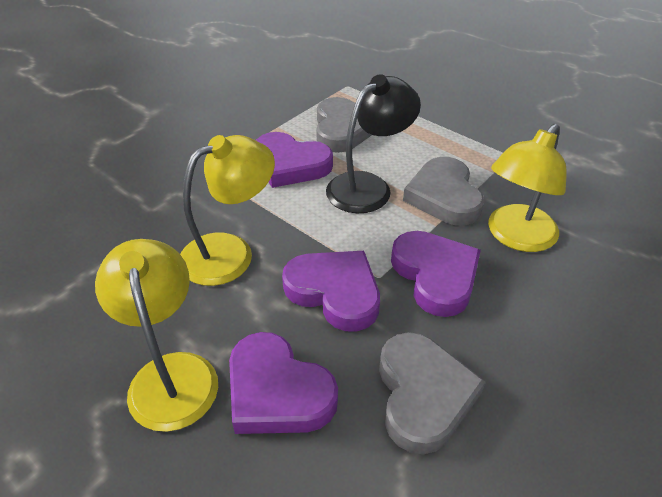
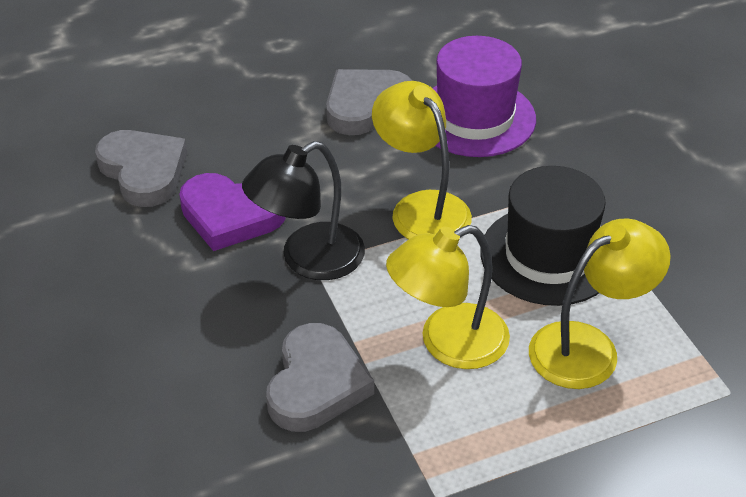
black hat: none = 0 -> [480,166,606,306] = 1
purple hat: none = 0 -> [433,36,536,157] = 1
purple heart: [229,332,338,434] [256,132,333,188] [282,251,380,332] [391,231,481,317] = 4 -> [179,173,286,251] = 1

